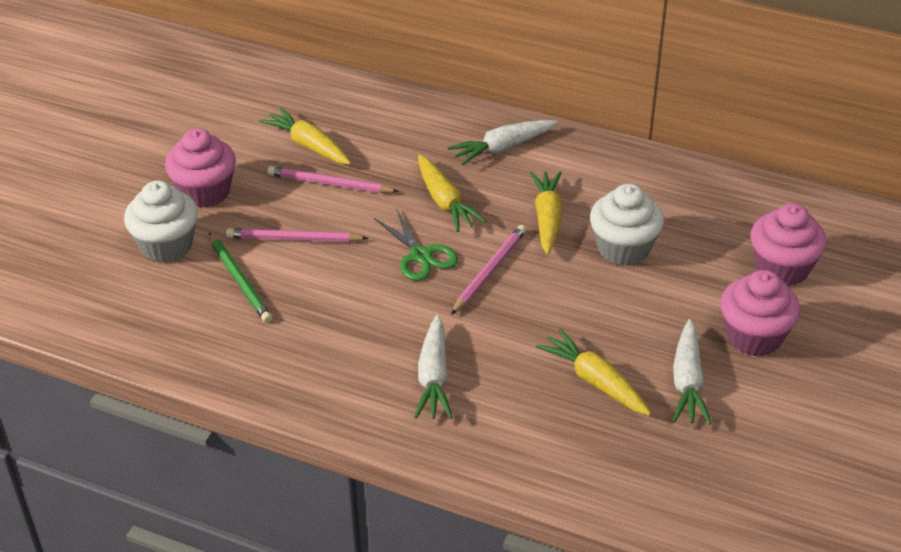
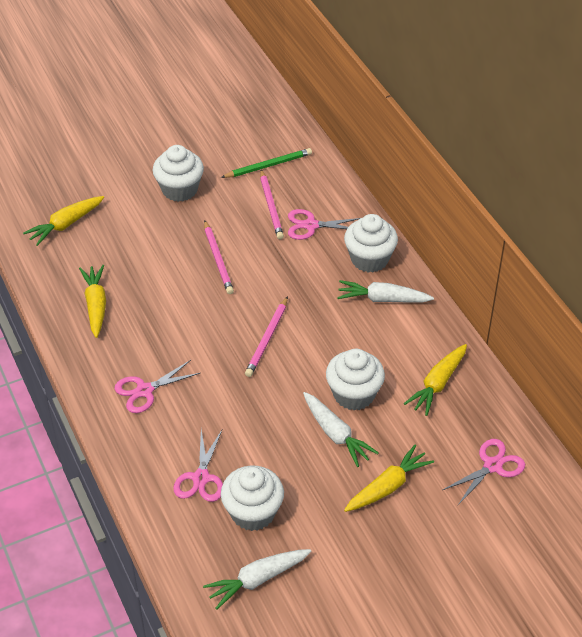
green scissors: [374,208,458,281] = 1 -> none = 0
pink cupcake: [165,128,236,208] [720,270,800,356] [751,203,827,286] = 3 -> none = 0
pink scissors: none = 0 -> [115,360,200,413] [173,430,223,502] [288,209,360,240] [443,439,525,505] = 4
white cupcake: [124,181,198,263] [590,183,664,266] = 2 -> [153,145,204,202] [221,466,284,531] [326,349,385,411] [344,214,398,273] = 4

